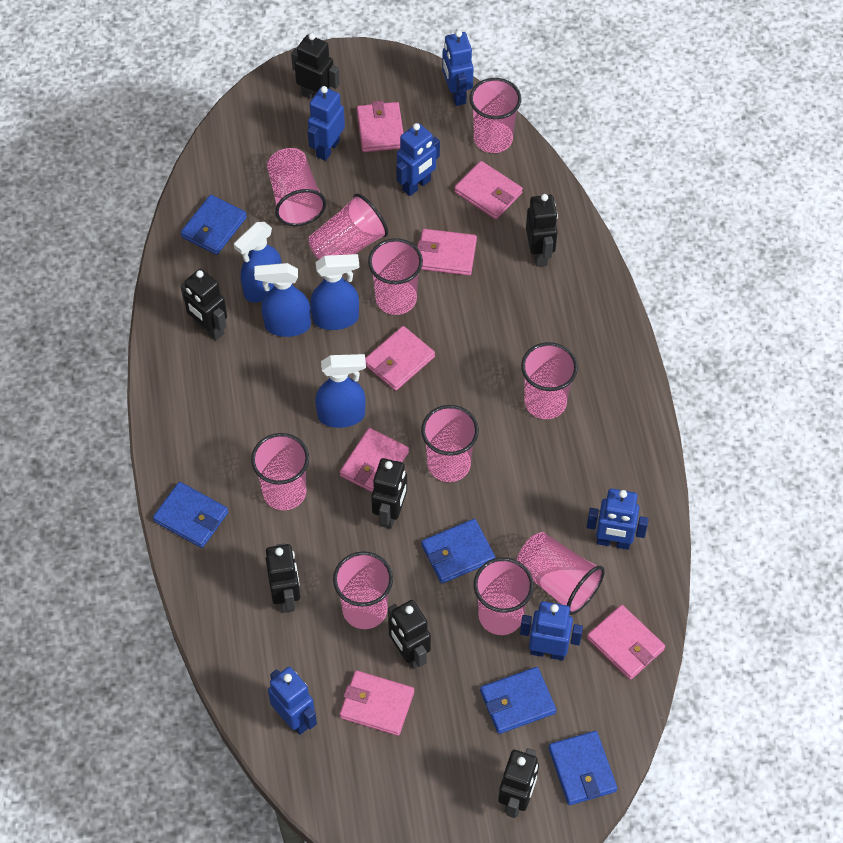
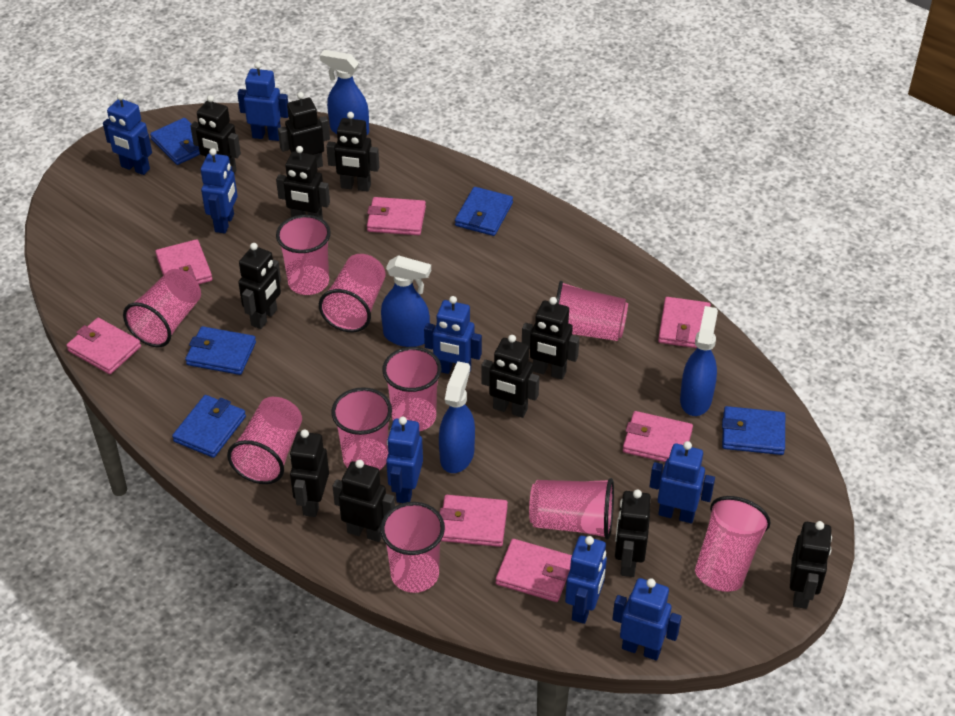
black robot: [180,269,227,341] [266,543,300,613] [291,33,340,99] [371,458,407,529] [388,600,431,669] [498,748,539,818] [526,194,558,267] = 7 -> [190,95,241,173] [238,243,281,329] [276,146,330,219] [278,92,330,168] [290,429,329,517] [326,112,379,192] [333,460,395,542] [481,335,539,418] [522,297,579,380] [615,490,651,577] [790,521,832,609] = 11
blue robot: [268,667,317,735] [308,86,345,161] [396,123,440,196] [442,30,474,106] [520,601,583,661] [587,489,649,550] = 6 -> [103,93,152,175] [201,148,238,234] [237,62,288,141] [386,416,423,503] [424,296,482,374] [565,536,607,624] [612,578,681,660] [649,441,715,523] = 8

